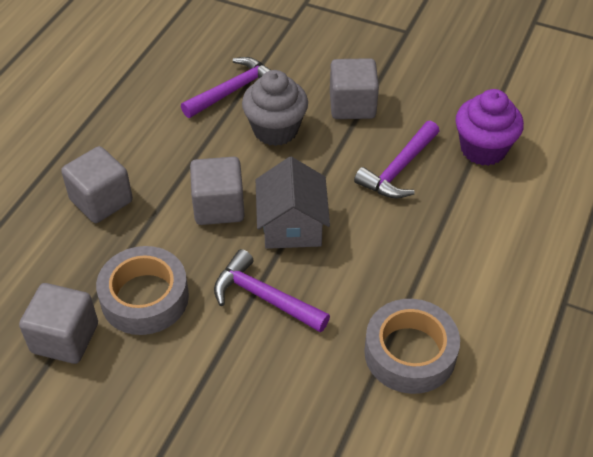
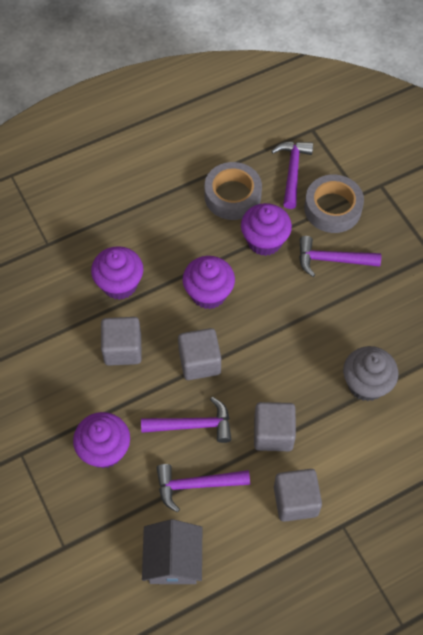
purple cupcake: [456,89,524,166] = 1 -> [73,412,130,468] [91,246,143,300] [183,256,235,309] [241,203,292,256] = 4
purple hammer: [181,57,270,118] [214,249,330,332] [354,121,439,199] = 3 -> [141,397,231,443] [157,464,250,512] [271,141,313,209] [299,236,381,277] = 4

